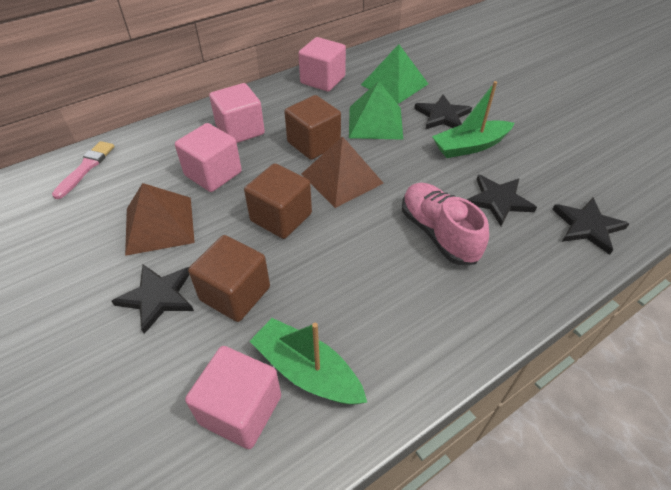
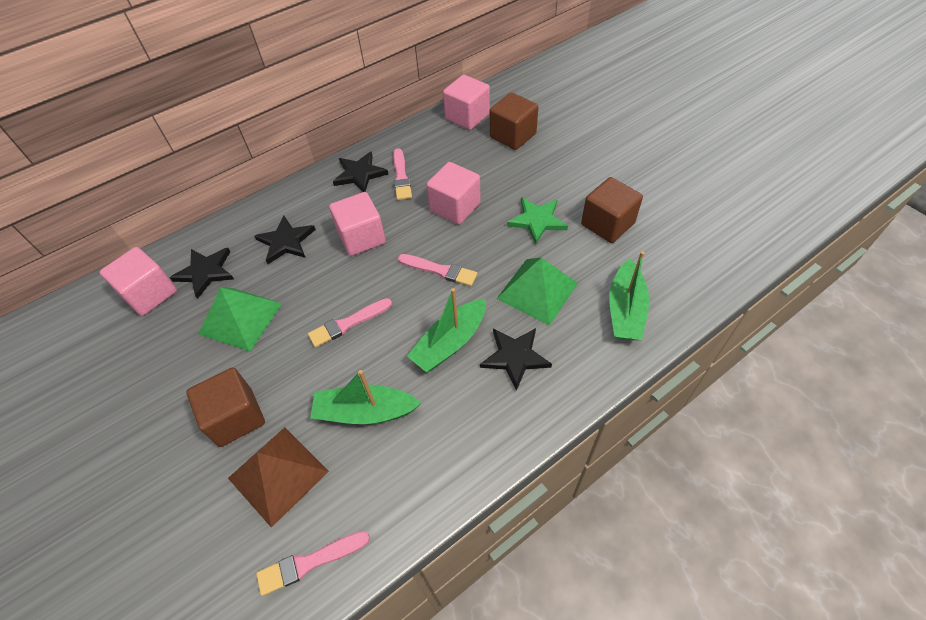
brown pyramid: [125,183,195,256] [301,136,383,208] = 2 -> [228,427,329,528] = 1
green boat: [249,318,367,404] [432,81,514,158] = 2 -> [310,370,421,424] [407,288,486,372] [609,251,649,340] = 3
green star: none = 0 -> [507,197,568,244] = 1
pink brush: [52,141,115,199] = 1 -> [256,531,370,596] [308,298,392,348] [393,148,412,200] [398,254,477,286] = 4
pink shoe: [402,183,489,265] = 1 -> none = 0

